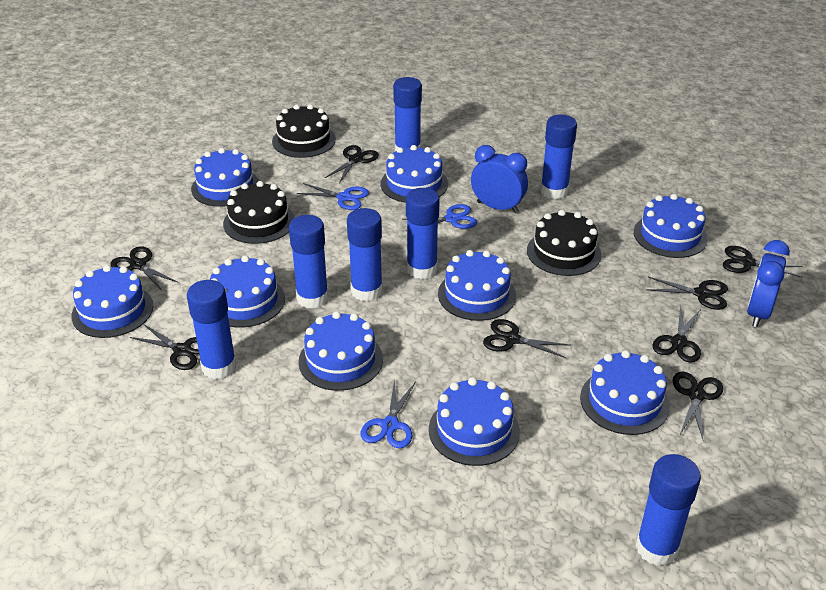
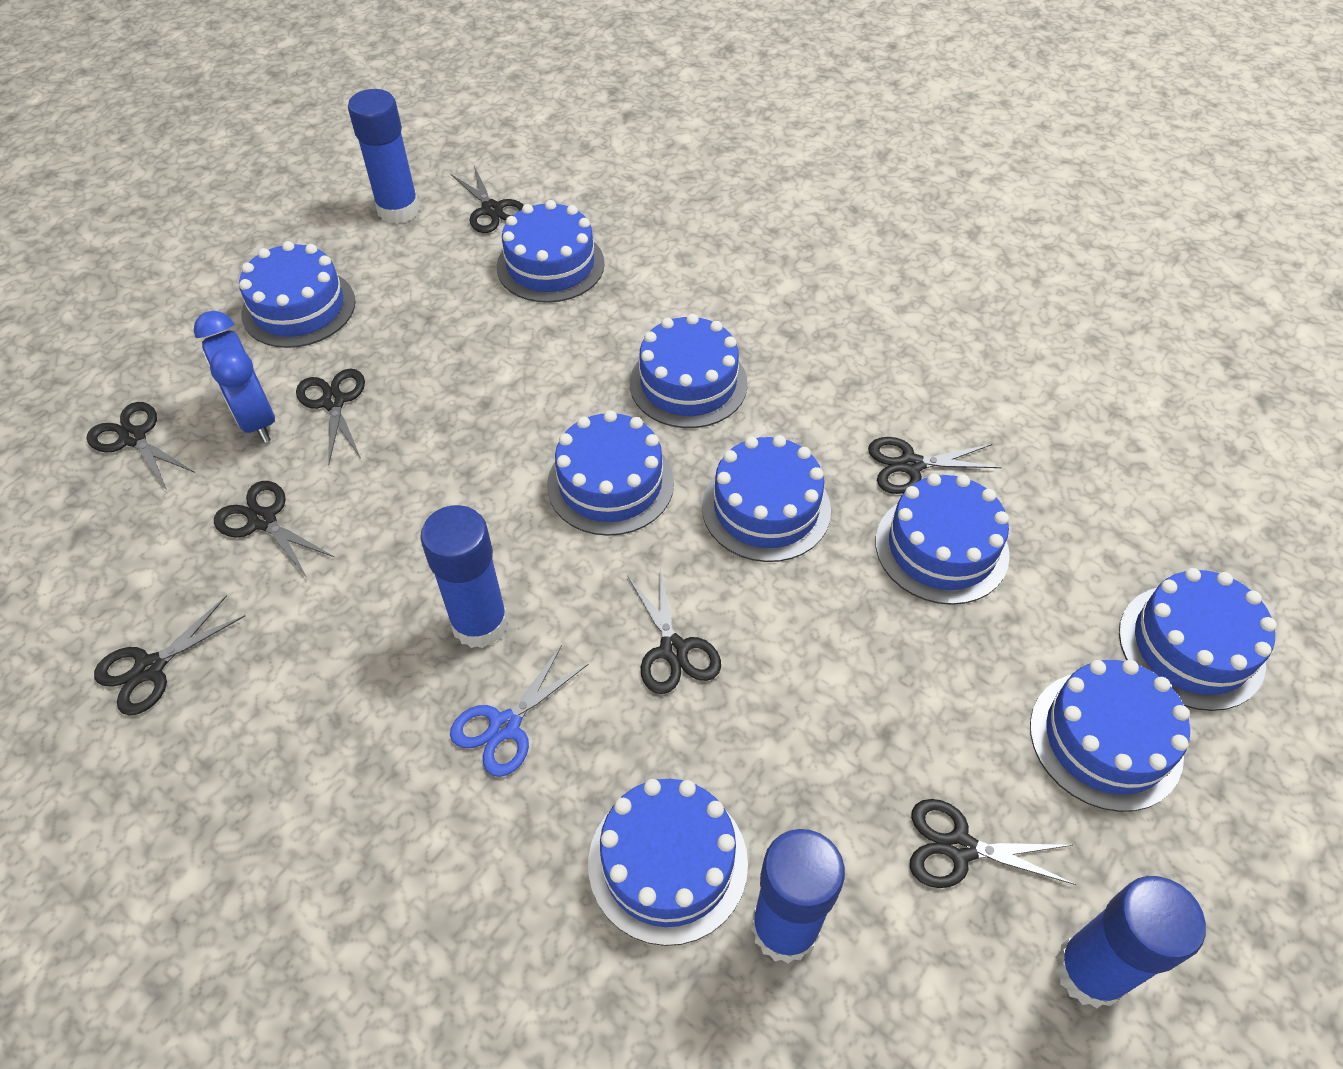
black cake: [223,181,295,244] [272,104,336,158] [527,210,602,276] = 3 -> none = 0
blue clock: [471,145,528,213] [747,240,790,327] = 2 -> [194,311,275,443] = 1
blue glue stick: [187,280,236,379] [289,215,329,309] [347,208,383,302] [393,77,422,152] [406,188,440,279] [540,114,577,199] [636,454,701,566] = 7 -> [348,89,420,224] [420,505,509,648] [751,829,845,964] [1055,876,1206,1008] = 4
blue scissors: [296,183,369,210] [361,379,416,448] [402,204,477,231] = 3 -> [450,645,589,777] = 1

